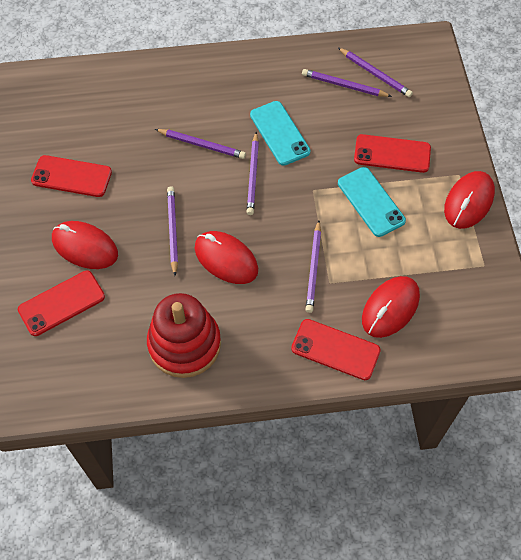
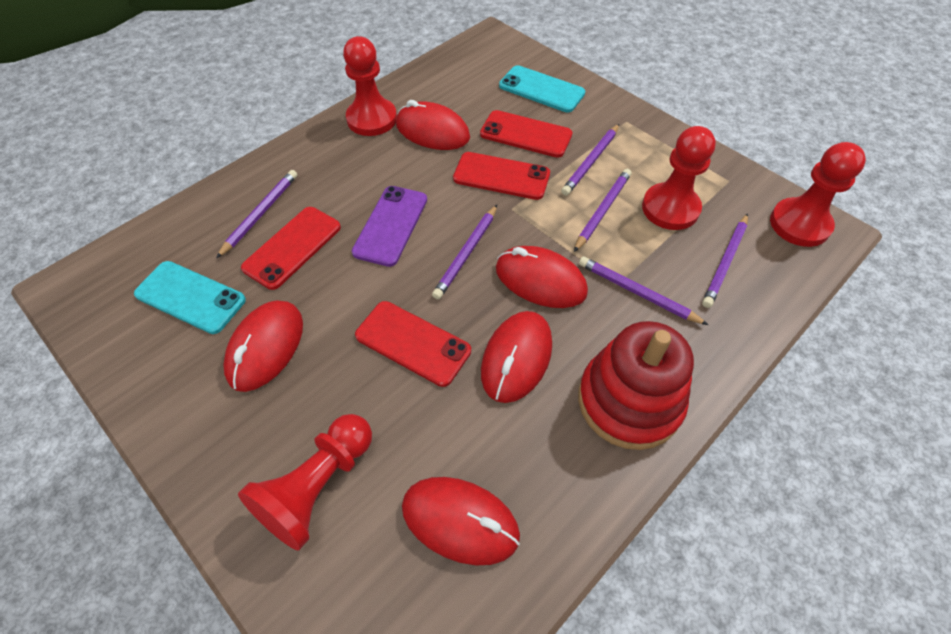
purple phone: none = 0 -> [352,186,427,267] = 1
red mouse: [52,221,118,269] [195,231,258,284] [362,276,420,338] [444,171,495,229] = 4 -> [223,300,303,392] [396,100,470,150] [402,477,520,566] [481,311,552,403] [496,246,588,308] = 5
red pawn: none = 0 -> [238,414,372,550] [343,36,397,136] [642,126,716,230] [770,142,866,247] = 4

